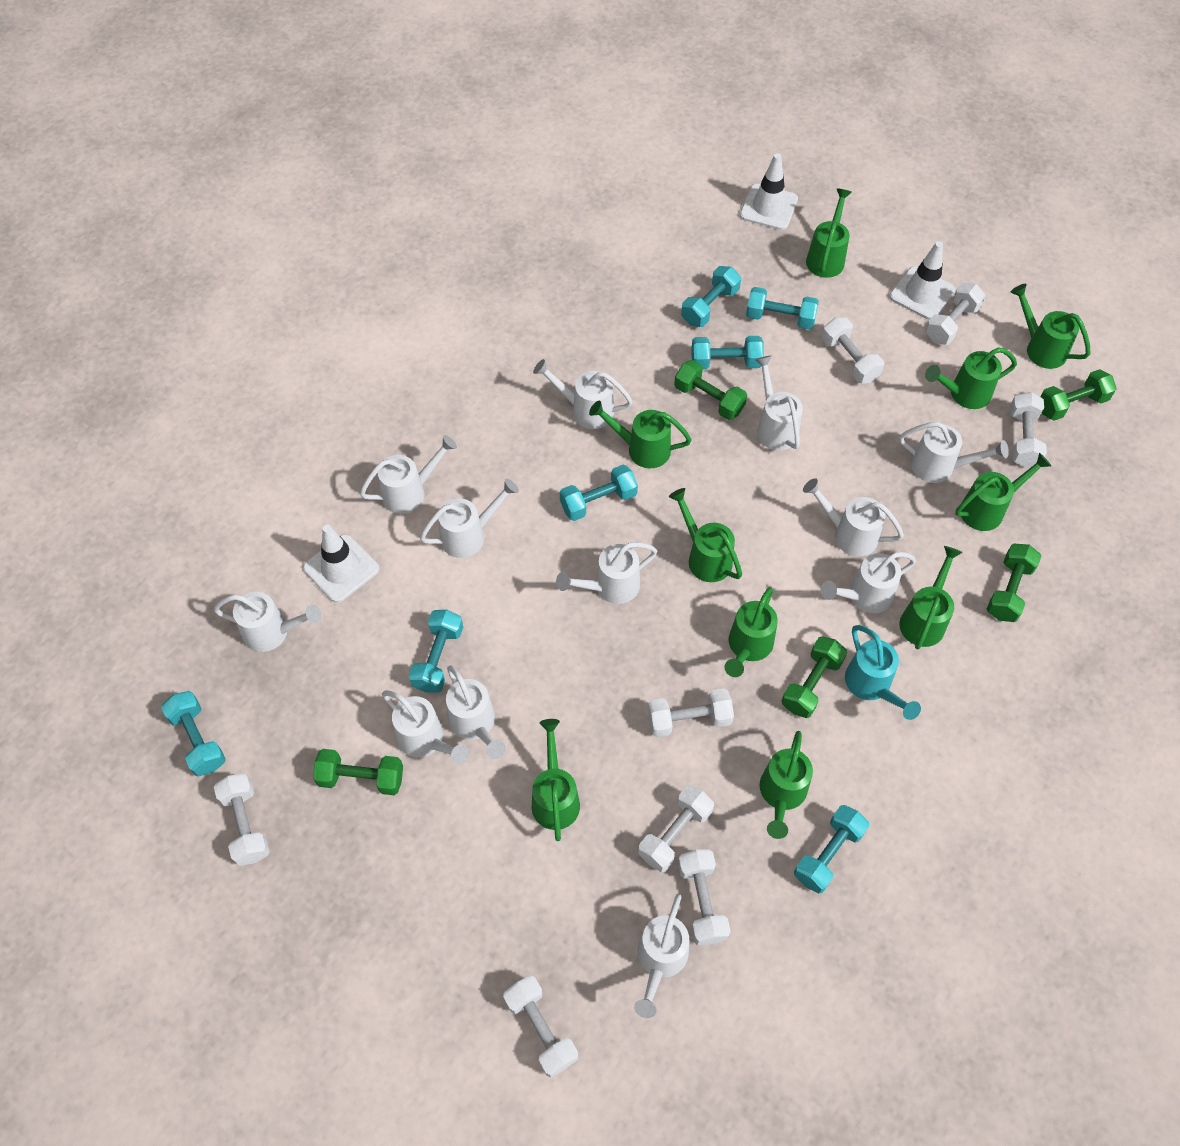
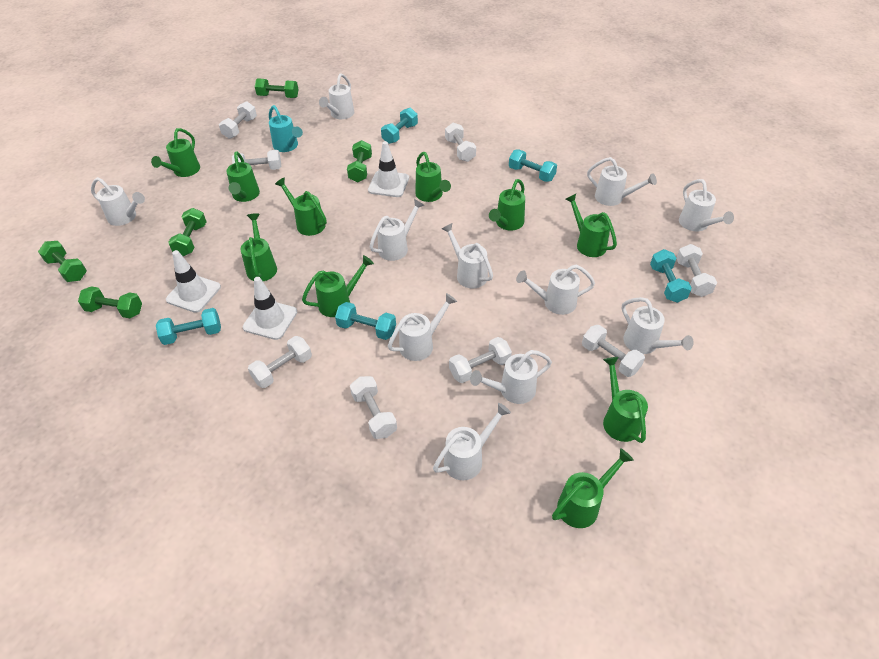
turquoise dumbbell: [161,691,226,776] [409,610,463,693] [560,465,638,521] [681,266,741,327] [691,336,764,369] [746,287,819,330] [794,805,869,894] = 7 -> [156,308,221,345] [335,302,396,340] [381,108,418,144] [509,150,557,182] [650,249,692,303] = 5
white watering can: [213,592,321,652] [360,435,457,514] [382,690,469,764] [420,479,519,558] [446,665,506,759] [533,359,633,429] [556,542,657,604] [634,894,689,1018] [755,355,803,450] [803,478,904,557] [821,552,916,613] [899,422,1009,483] = 12 -> [91,177,145,226] [319,73,354,119] [370,199,424,261] [388,293,457,361] [433,403,511,480] [442,223,493,289] [470,350,552,404] [516,265,595,315] [587,157,657,206] [622,297,694,354] [679,179,734,231] = 11

